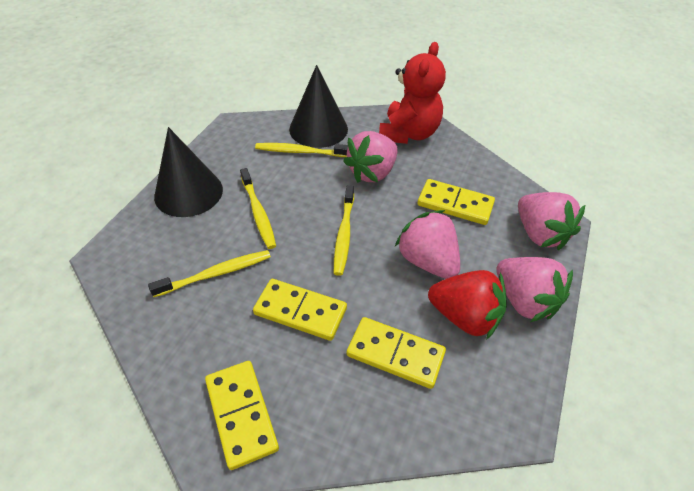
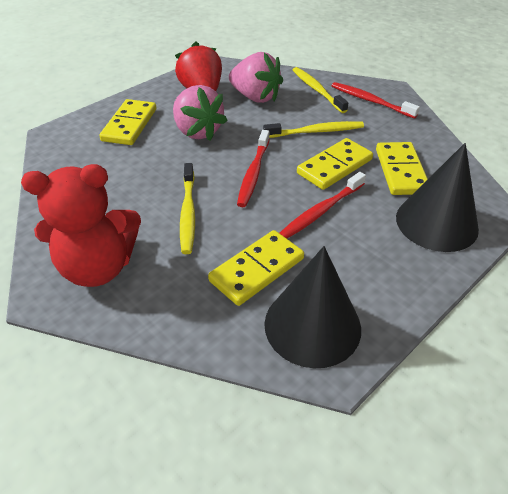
pink strawberry: [343,131,398,183] [395,210,460,279] [496,257,573,322] [518,192,585,250] = 4 -> [173,85,228,141] [229,52,283,103] = 2
red toothbrush: none = 0 -> [237,130,270,207] [280,172,366,239] [332,82,420,119] = 3
yellow toothbrush: [148,250,271,297] [240,168,276,249] [255,143,348,157] [334,185,354,276] = 4 -> [180,163,195,254] [263,121,364,138] [293,67,349,113] = 3

